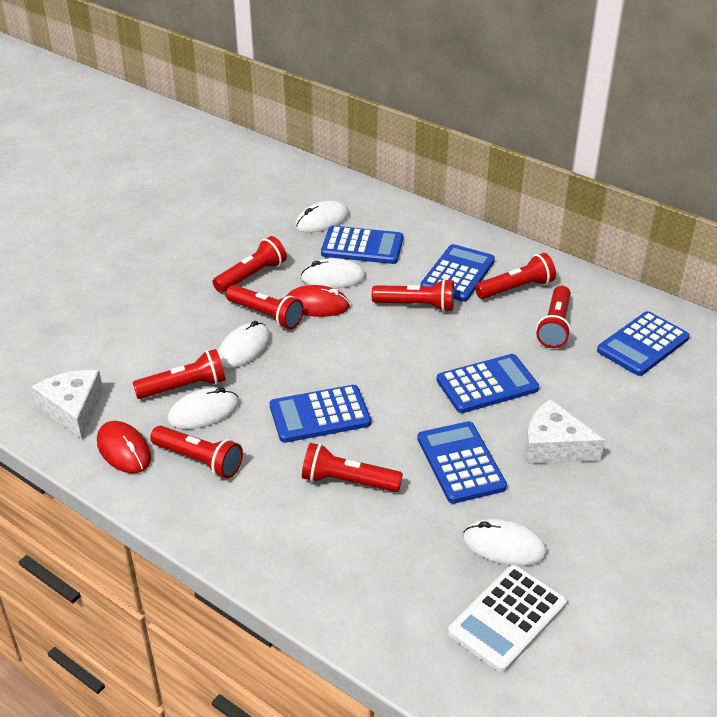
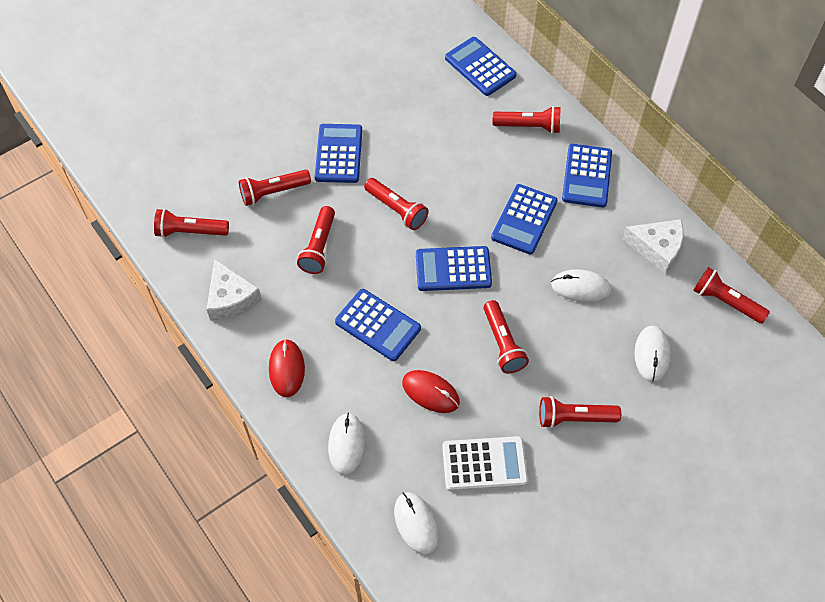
white mouse: [167,387,239,429] [218,321,271,368] [295,201,349,232] [301,258,366,289] [463,519,547,566] = 5 -> [328,413,366,475] [394,492,439,555] [551,269,611,302] [634,326,671,383] = 4

